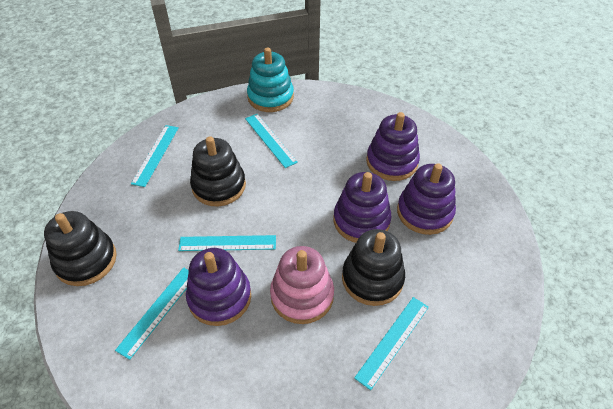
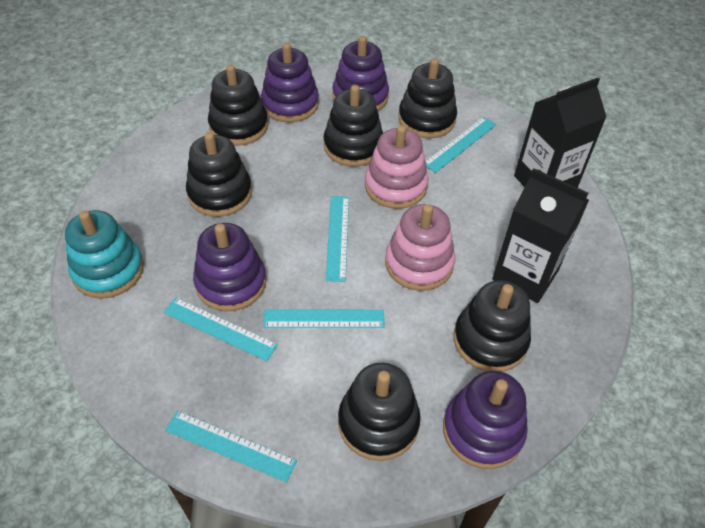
black carton: none = 0 -> [492,168,589,303] [514,78,606,188] = 2
black stacking toy: [44,211,117,286] [190,136,246,206] [342,229,405,306] = 3 -> [186,132,252,217] [208,65,268,146] [324,85,383,167] [338,363,421,461] [398,58,457,139] [453,280,531,372] = 6
pink stacking toy: [270,246,334,324] = 1 -> [365,125,429,209] [385,204,455,291] = 2

